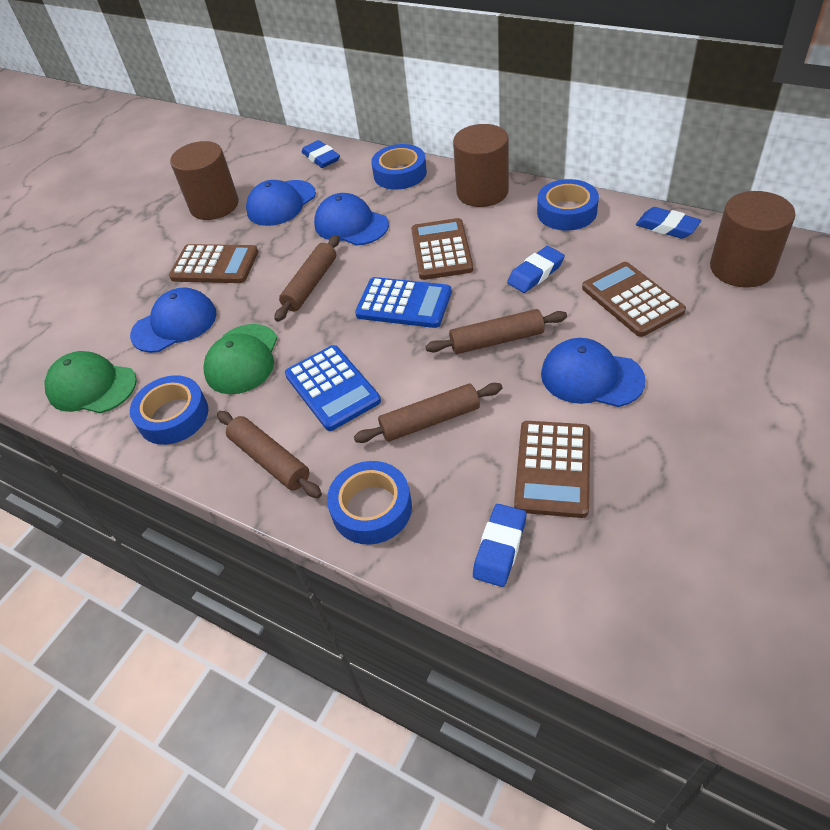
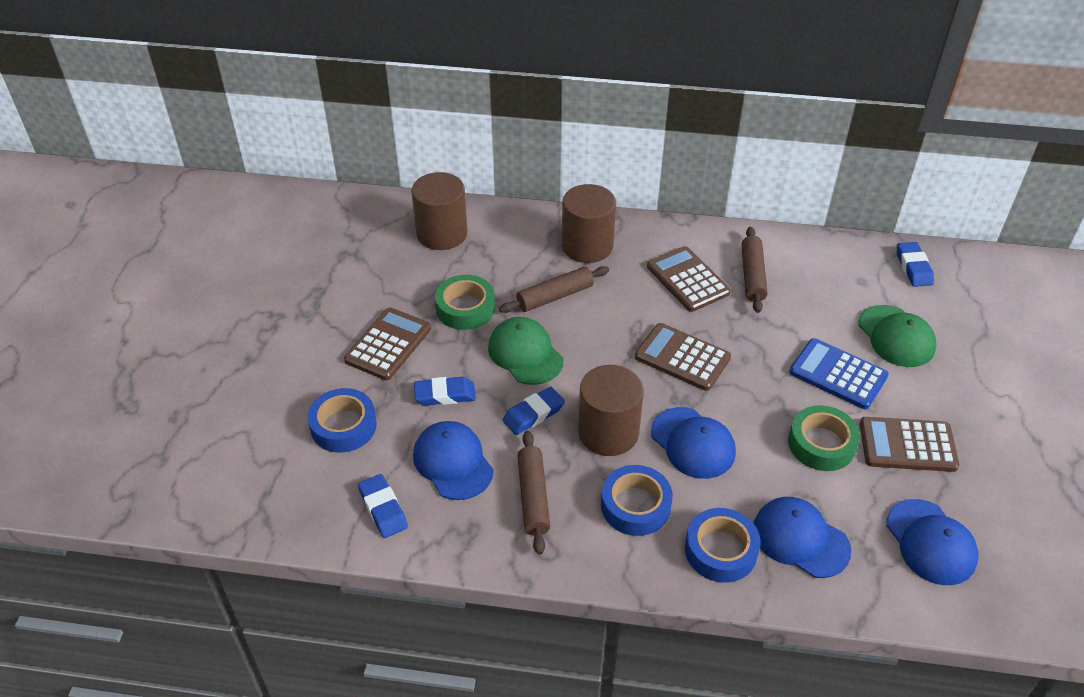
blue calculator: [285,345,381,431] [355,277,452,328] = 2 -> [789,338,889,409] = 1
blue tape: [130,375,208,445] [327,461,412,545] [371,144,427,190] [537,179,599,231] = 4 -> [308,388,377,453] [601,465,673,536] [685,508,761,583] = 3
brown rolling pin: [217,411,322,498] [274,235,340,322] [354,383,502,443] [425,309,567,354] = 4 -> [499,266,609,313] [517,431,550,555] [741,227,768,313] = 3
green tape: none = 0 -> [435,275,495,330] [788,405,860,471] = 2

